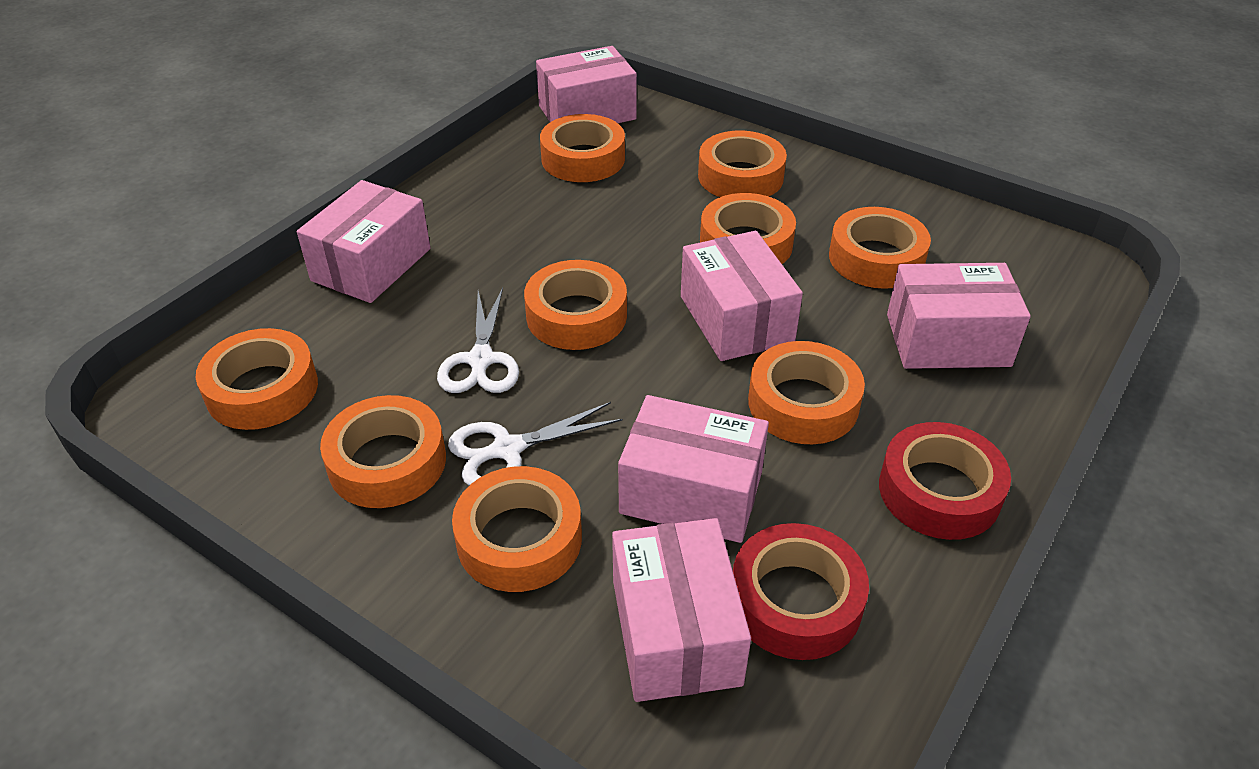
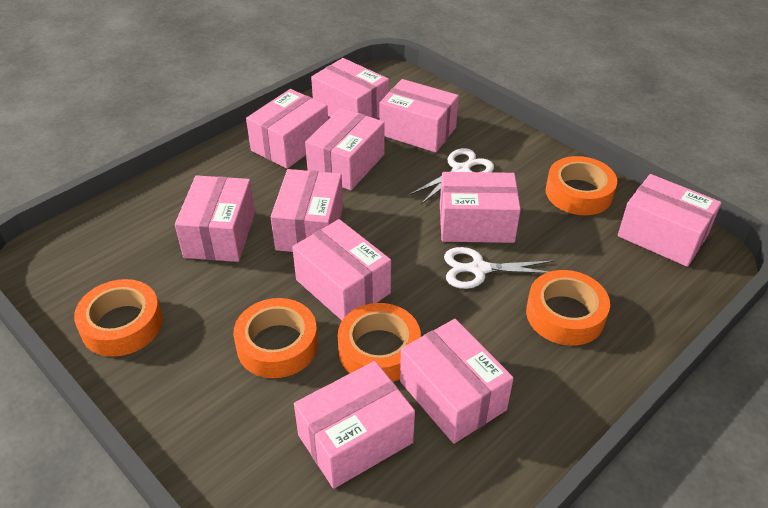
orange tape: [196,328,318,430] [320,395,446,508] [452,466,582,592] [524,260,627,350] [540,114,625,182] [698,131,787,197] [700,193,796,264] [748,341,865,444] [829,207,931,289] = 9 -> [74,279,162,357] [233,298,318,378] [338,303,421,382] [526,270,610,346] [546,156,617,215] = 5
pink box: [297,180,430,303] [536,46,637,123] [612,518,751,702] [618,395,769,543] [681,231,803,361] [887,263,1031,369] = 6 -> [175,175,255,262] [246,89,328,169] [271,169,343,252] [292,219,391,320] [294,361,415,489] [305,108,385,190] [311,58,389,119] [379,79,459,153] [400,319,514,444] [440,172,521,243] [618,174,721,267] = 11
red tape: [733,523,869,660] [879,422,1011,540] = 2 -> none = 0

